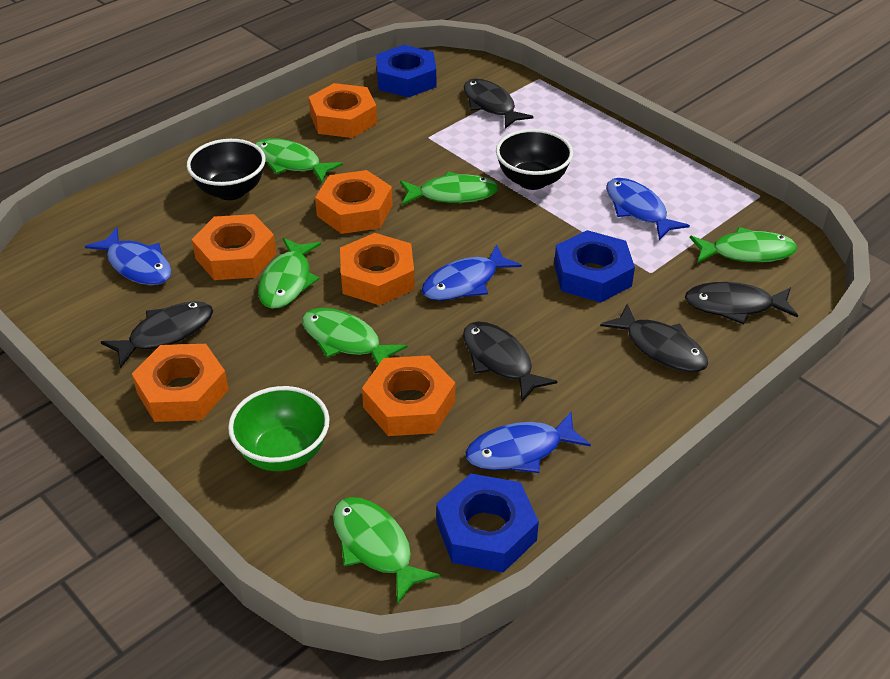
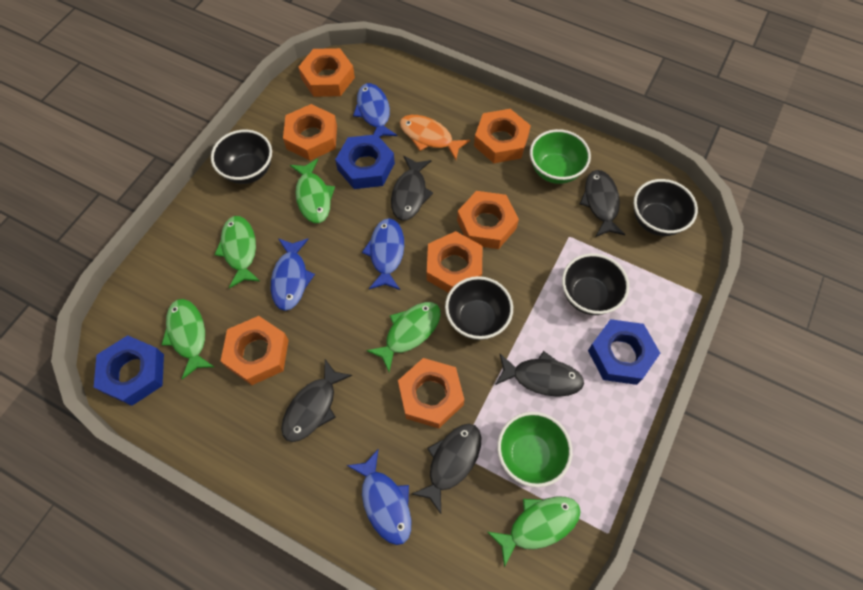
black bowl: [187,139,266,200] [496,129,573,190] = 2 -> [211,130,272,184] [445,276,513,340] [562,253,629,315] [634,179,698,236] = 4
green bowl: [228,386,329,471] = 1 -> [497,412,572,487] [530,129,591,184] = 2
green fish: [256,138,343,183] [258,238,321,309] [302,308,407,366] [333,497,440,604] [400,172,498,205] [690,227,797,263] = 6 -> [161,299,214,379] [214,216,261,288] [290,159,335,223] [366,302,441,372] [487,496,581,568] = 5
orange fish: none = 0 -> [400,115,470,160] = 1
orange nut: [132,344,229,422] [192,214,276,280] [309,83,377,138] [315,170,393,234] [340,233,415,305] [362,355,455,436] = 6 -> [221,316,289,385] [283,104,337,161] [298,48,355,97] [398,358,464,428] [427,231,483,293] [457,191,519,249] [474,109,531,163] = 7

